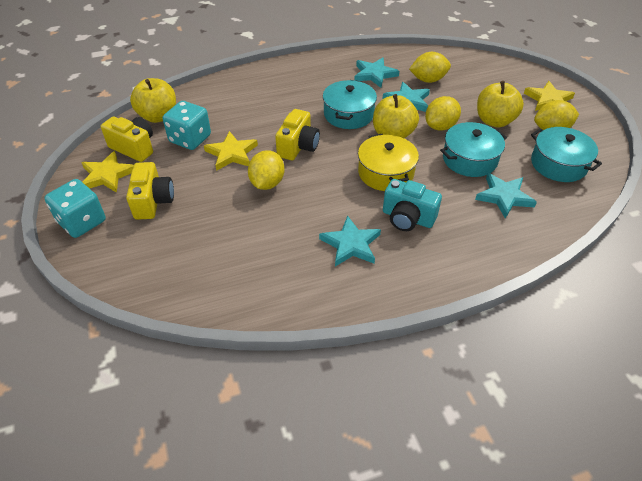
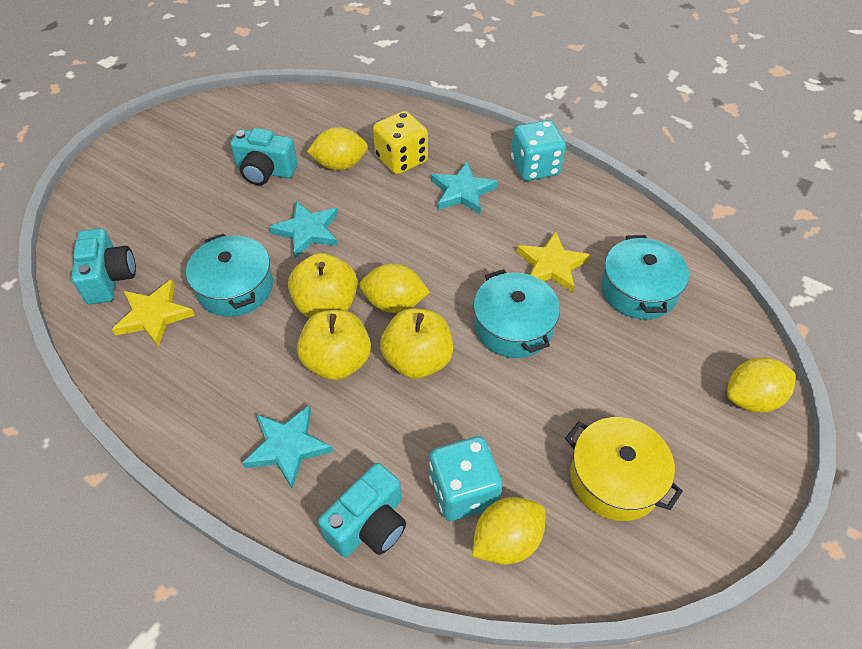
turquoise camera: [383,179,442,231] = 1 -> [71,228,136,304] [230,128,298,185] [318,463,406,558] = 3
turquoise star: [319,215,381,266] [354,58,399,88] [383,82,430,112] [475,173,537,218] = 4 -> [242,405,333,489] [269,201,338,258] [431,162,498,214] = 3
yellow camera: [101,117,153,162] [126,162,174,220] [275,109,320,160] = 3 -> none = 0
yellow dice: none = 0 -> [373,111,428,175] = 1
yellow star: [81,151,134,193] [204,131,258,171] [524,81,575,111] = 3 -> [112,279,195,347] [516,231,591,292] = 2

